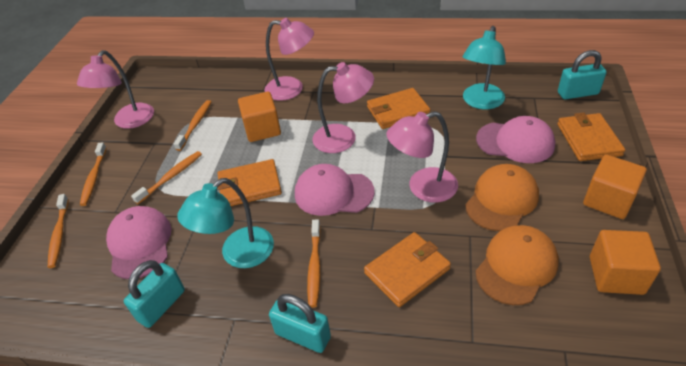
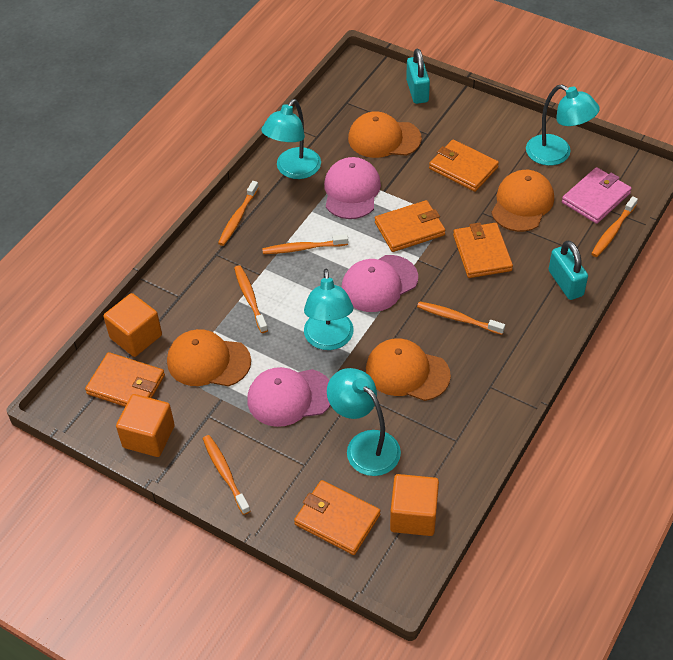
orange cap: [465,164,539,231] [475,225,559,305] = 2 -> [167,329,251,387] [348,111,422,158] [366,338,451,401] [491,170,554,232] = 4
orange toothbrush: [48,194,69,268] [80,142,107,206] [131,151,202,204] [174,100,211,151] [307,219,321,308] = 5 -> [203,435,250,515] [218,181,259,246] [234,265,268,333] [262,234,348,254] [417,301,505,335] [591,196,638,257] = 6
orange wallet: [217,159,282,206] [364,232,451,307] [367,88,430,129] [557,113,625,161] = 4 -> [85,352,165,406] [294,480,380,555] [375,200,445,252] [429,139,499,192] [453,222,513,278] = 5
pink lamp: [77,50,154,129] [264,18,314,101] [312,62,374,153] [386,111,458,203] = 4 -> none = 0
pink wallet: none = 0 -> [562,167,632,224] = 1
turquoise lamp: [177,178,274,268] [463,26,506,109] = 2 -> [261,99,321,179] [304,269,354,350] [327,368,401,476] [526,85,600,166] = 4
turquoise padlock: [124,260,185,328] [269,294,331,353] [558,50,606,99] = 3 -> [406,49,430,104] [549,240,588,300] = 2

